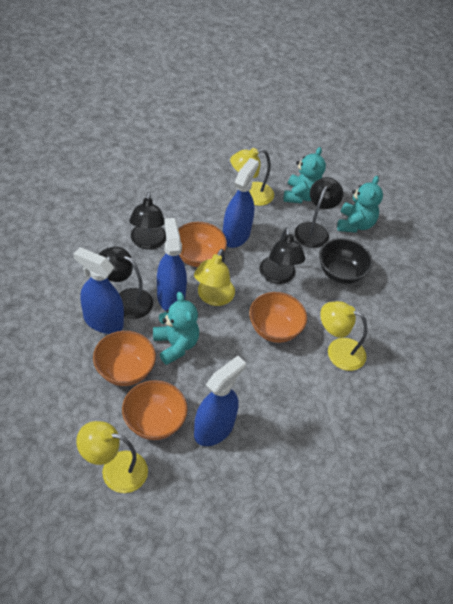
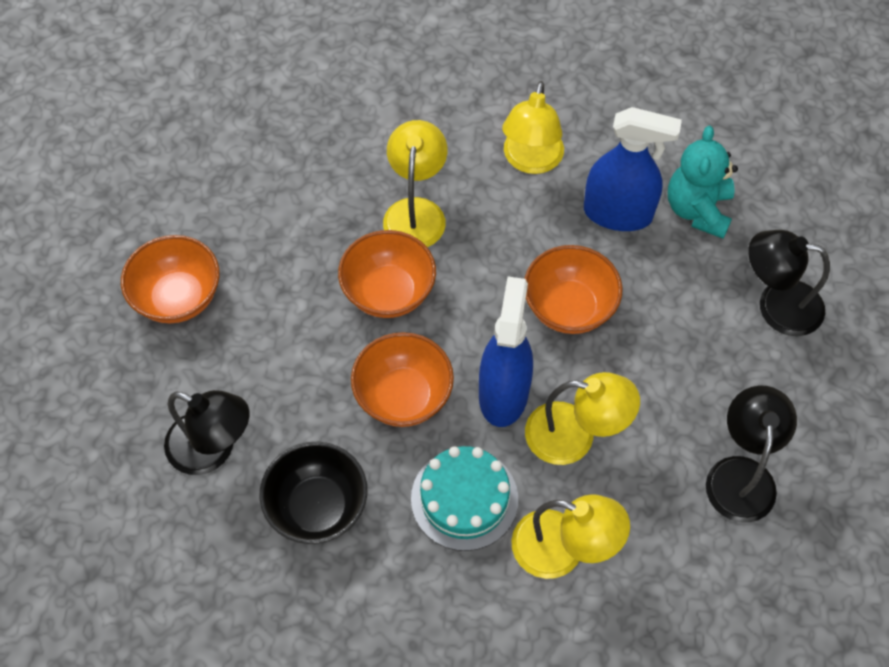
black lamp: [99,247,153,319] [129,192,166,250] [260,228,305,284] [295,177,343,248] = 4 -> [164,390,249,475] [706,386,797,523] [748,230,830,336] = 3
blue spray bottle: [74,247,124,334] [157,218,187,311] [194,356,246,446] [223,158,259,248] = 4 -> [479,276,533,427] [584,107,682,231] = 2
turquoise cake: none = 0 -> [411,446,518,551] = 1
turquoise teddy bear: [153,292,199,365] [283,147,326,204] [337,176,383,233] = 3 -> [668,126,738,239] = 1

